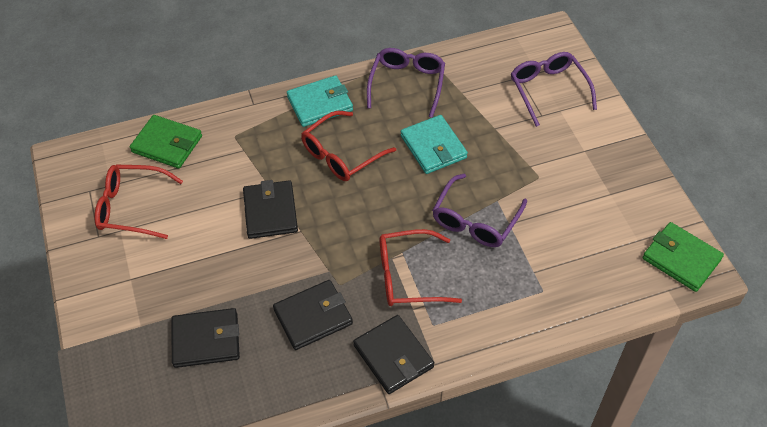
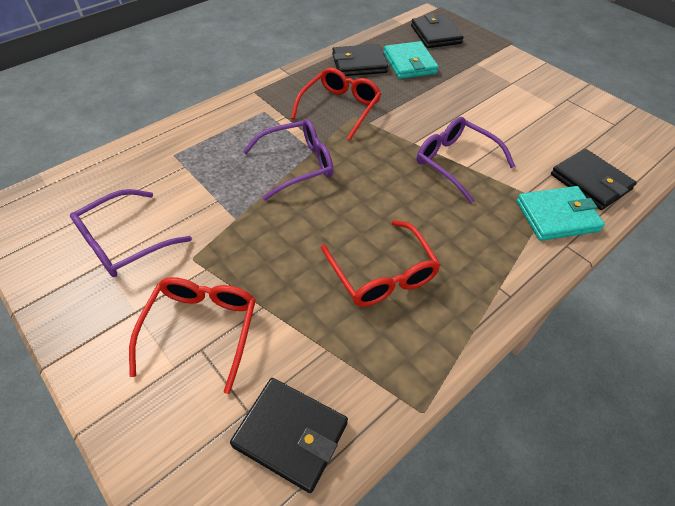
green wallet: [130,115,202,168] [642,222,724,292] = 2 -> none = 0

